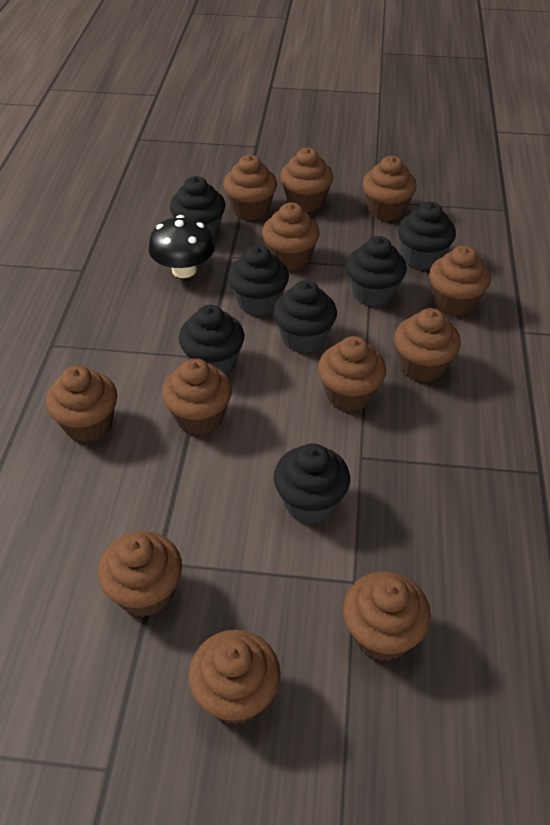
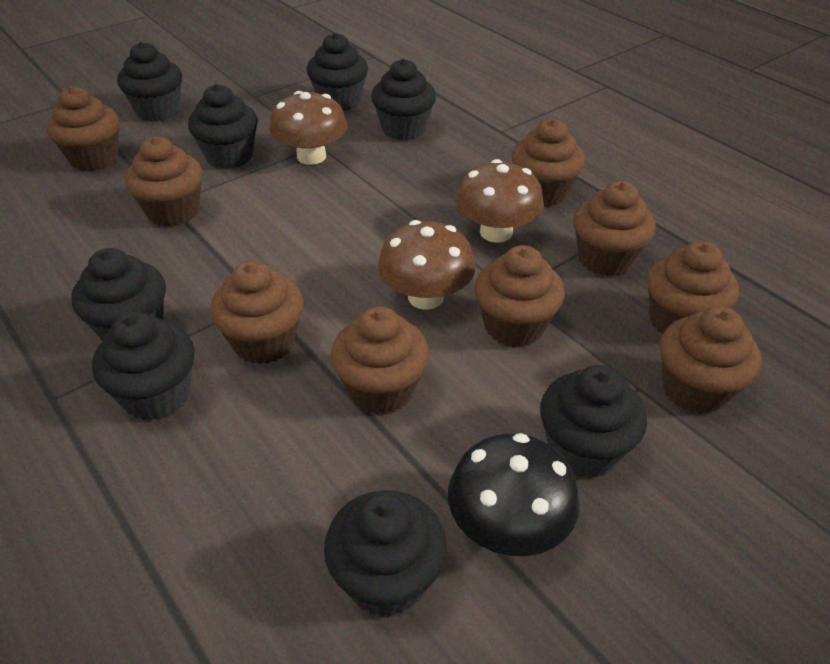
black cupcake: [170,176,225,238] [179,305,244,375] [228,245,289,316] [273,280,337,353] [273,443,350,524] [346,236,407,307] [398,202,456,270] = 7 -> [71,248,166,341] [92,312,194,421] [117,42,182,122] [188,84,258,169] [307,33,368,111] [324,490,447,617] [371,59,436,140] [540,365,647,479] = 8
brown cupcake: [46,366,117,442] [98,531,182,617] [162,358,232,435] [188,630,281,725] [223,155,277,221] [262,202,320,271] [280,148,333,213] [318,336,386,412] [343,572,431,661] [362,156,417,222] [394,308,461,382] [429,245,491,317] = 12 -> [47,86,119,172] [125,136,203,227] [210,260,303,364] [331,306,429,415] [475,245,565,347] [512,119,585,207] [573,181,656,276] [647,241,739,335] [660,306,762,414] = 9
brown mushroom: none = 0 -> [269,91,348,165] [378,220,475,310] [455,159,544,243] = 3

